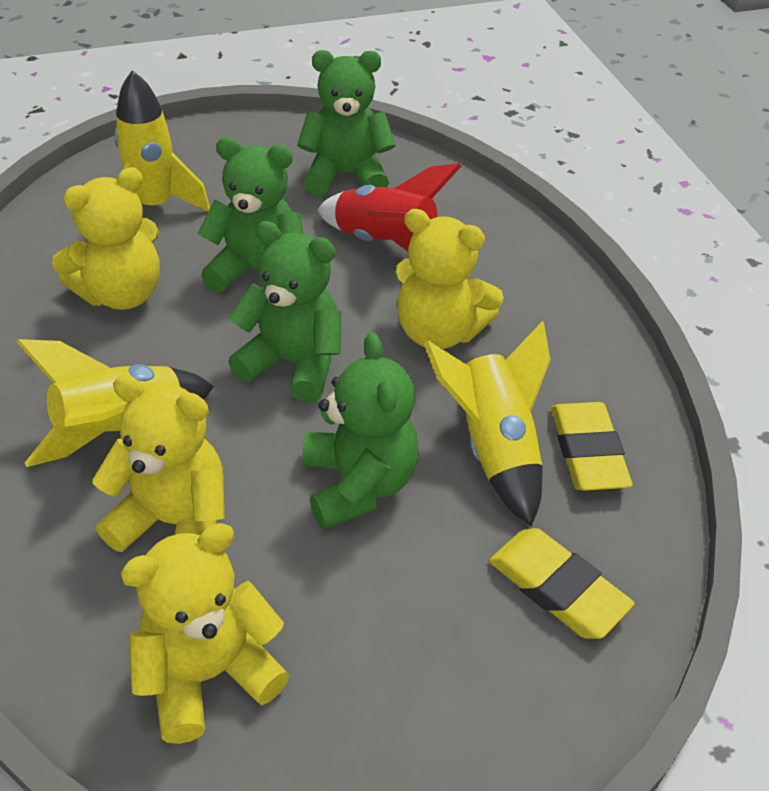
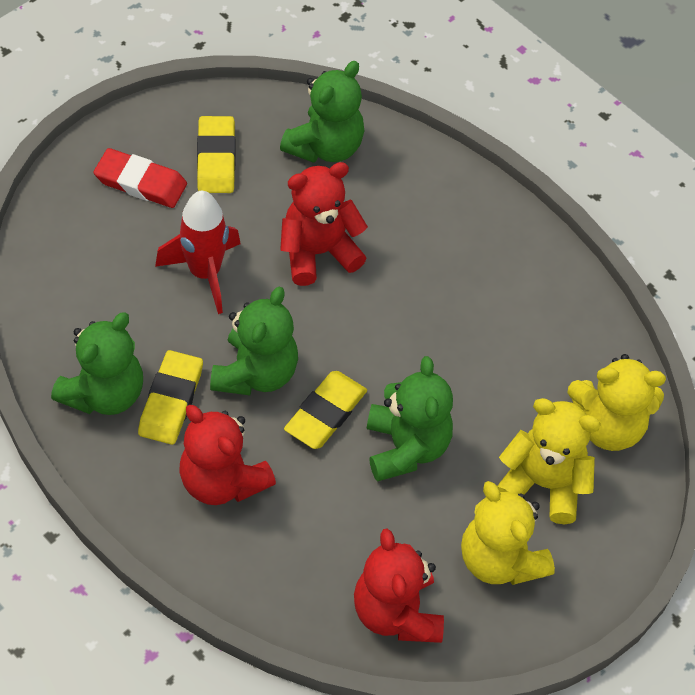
red eraser: none = 0 -> [93,148,187,208] = 1
red teddy bear: none = 0 -> [179,405,276,505] [280,162,368,286] [354,529,444,643] = 3
yellow eraser: [489,528,635,639] [551,402,633,491] = 2 -> [138,350,203,445] [197,116,235,193] [284,371,367,449] = 3
yellow rocket: [17,339,214,467] [114,70,210,212] [424,321,550,526] = 3 -> none = 0
yellow teddy bear: [52,167,160,310] [92,375,225,552] [121,523,290,744] [395,209,504,349] = 4 -> [461,481,555,585] [497,398,601,524] [568,354,666,451] = 3

